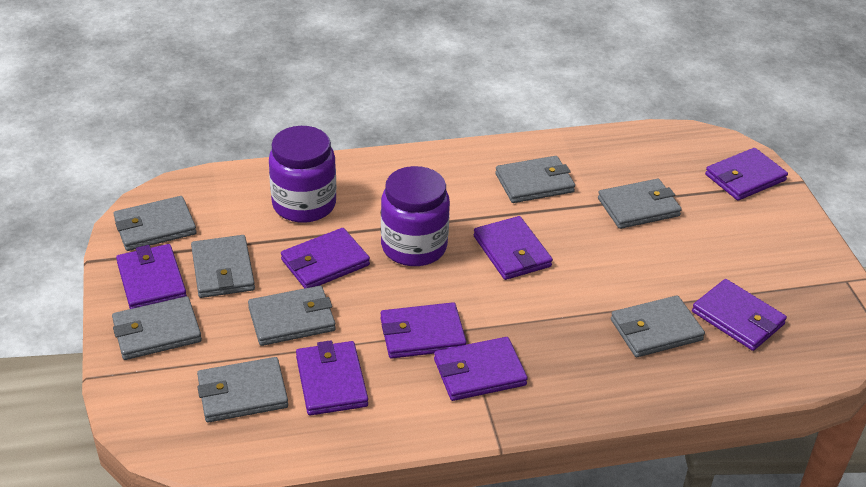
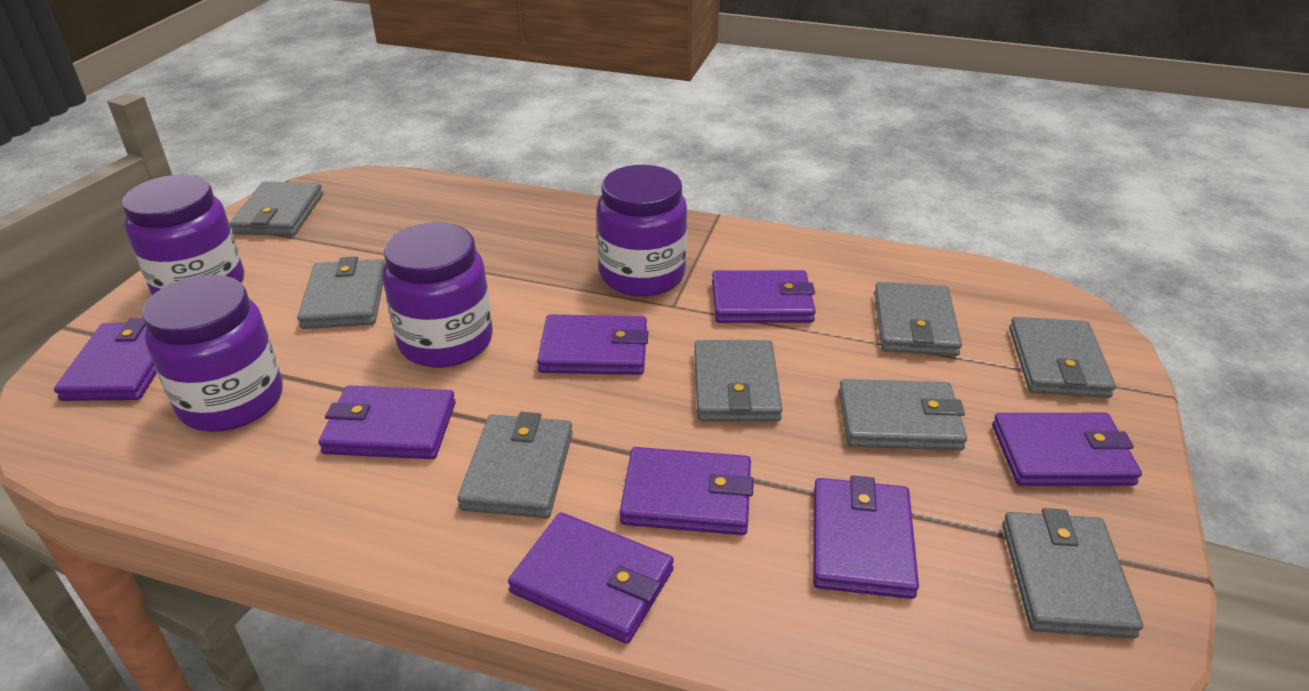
purple jar: [269,126,336,223] [381,166,450,266] = 2 -> [122,174,244,295] [142,275,283,432] [383,223,493,368] [597,165,687,297] = 4

